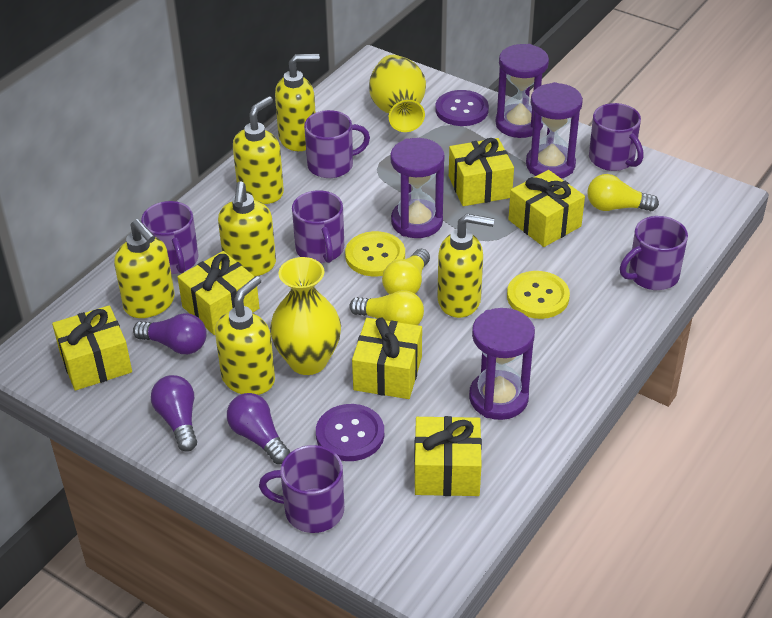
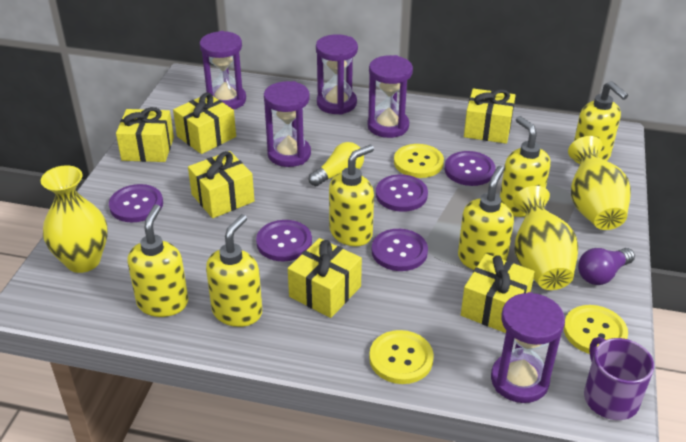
purple button: [316,404,384,461] [435,90,489,126] = 2 -> [109,184,163,222] [256,220,312,261] [372,229,428,271] [376,174,428,212] [445,151,496,186] = 5
purple hourglass: [390,138,445,238] [469,308,535,420] [496,44,549,138] [526,82,583,179] = 4 -> [200,31,246,110] [264,81,311,167] [316,34,358,115] [367,55,413,138] [491,292,565,403] = 5
purple light bulb: [133,313,207,354] [151,375,197,452] [227,393,290,464] = 3 -> [578,248,635,285] = 1
purple mug: [141,201,199,274] [259,445,344,533] [292,190,344,263] [304,110,370,178] [589,103,644,171] [620,216,688,290] = 6 -> [584,337,654,420] = 1
yellow button: [345,231,405,276] [507,271,570,319] = 2 -> [369,330,434,384] [394,144,444,178] [564,305,628,354] = 3
yellow light bulb: [349,290,424,325] [382,249,430,294] [587,174,659,211] = 3 -> [309,142,364,186] = 1
yellow vase: [270,257,341,375] [369,55,426,132] = 2 -> [41,165,108,273] [513,186,578,290] [568,136,631,230] = 3

